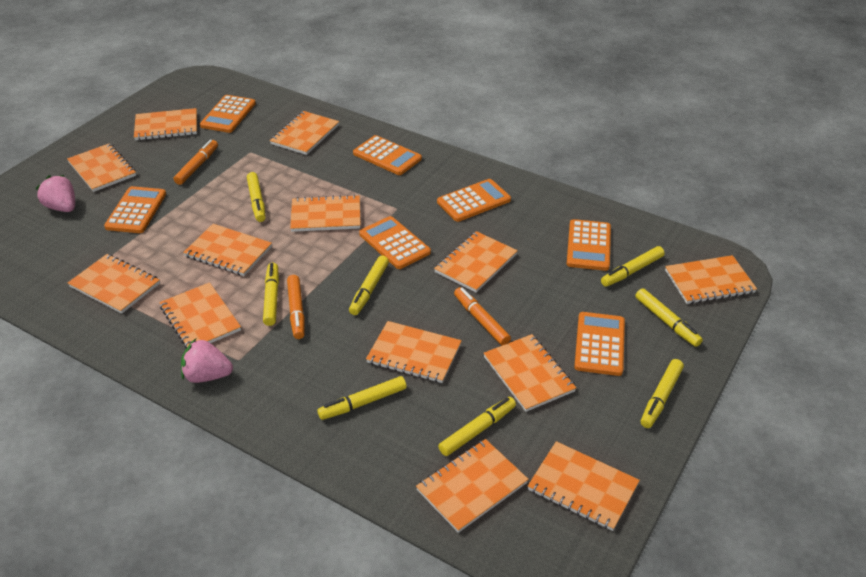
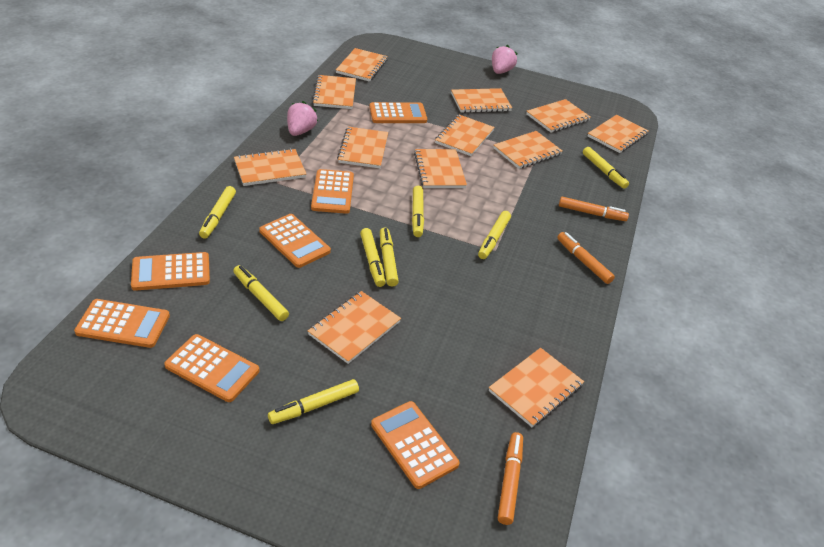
orange notebook: [67,143,136,192] [68,254,160,314] [134,108,197,140] [159,282,241,349] [183,224,272,276] [270,111,339,155] [290,195,360,232] [366,321,462,383] [416,439,529,533] [434,231,518,292] [484,334,576,412] [528,441,640,531] [665,255,757,304] = 13 -> [234,148,306,186] [308,291,401,364] [312,75,356,109] [336,48,388,82] [337,127,388,168] [414,149,467,188] [435,115,495,156] [451,88,512,113] [489,348,584,427] [493,131,562,169] [526,99,591,133] [588,115,648,153] = 12

